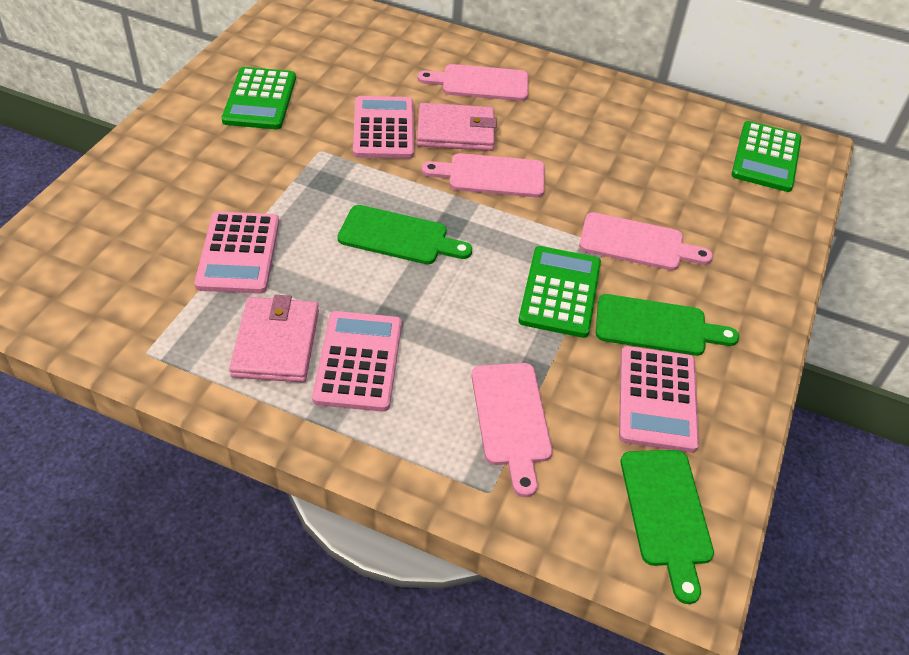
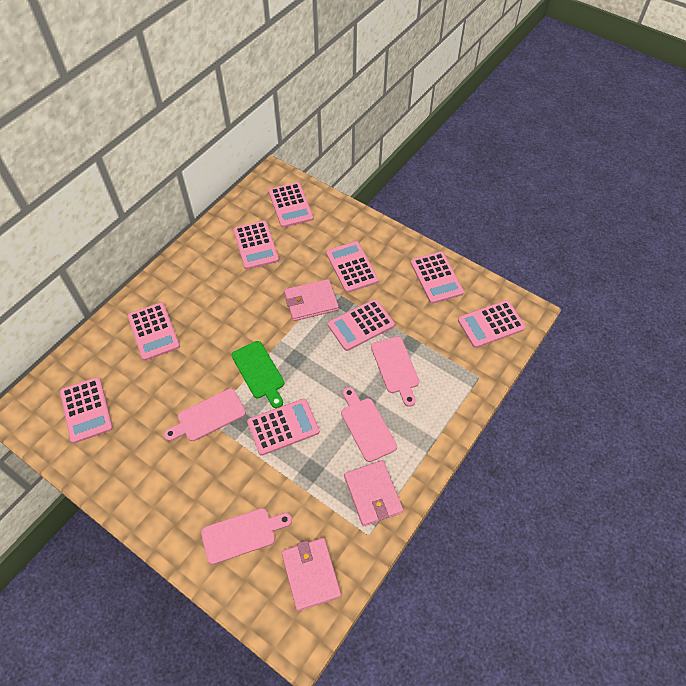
green calculator: [222,67,296,129] [518,246,601,338] [731,121,802,192] = 3 -> none = 0
green cutting board: [337,205,472,264] [596,294,739,356] [621,450,714,604] = 3 -> [232,341,284,408] = 1
pink calculator: [194,211,279,294] [312,311,402,412] [353,96,414,159] [619,346,699,453] = 4 -> [60,377,113,443] [128,302,180,361] [233,221,279,269] [247,398,320,456] [269,182,313,228] [326,241,379,293] [328,299,395,351] [411,251,464,304] [458,300,526,348] = 9
pink wallet: [229,295,319,382] [417,103,497,151] = 2 -> [281,538,341,611] [284,279,339,321] [344,460,403,527] = 3

